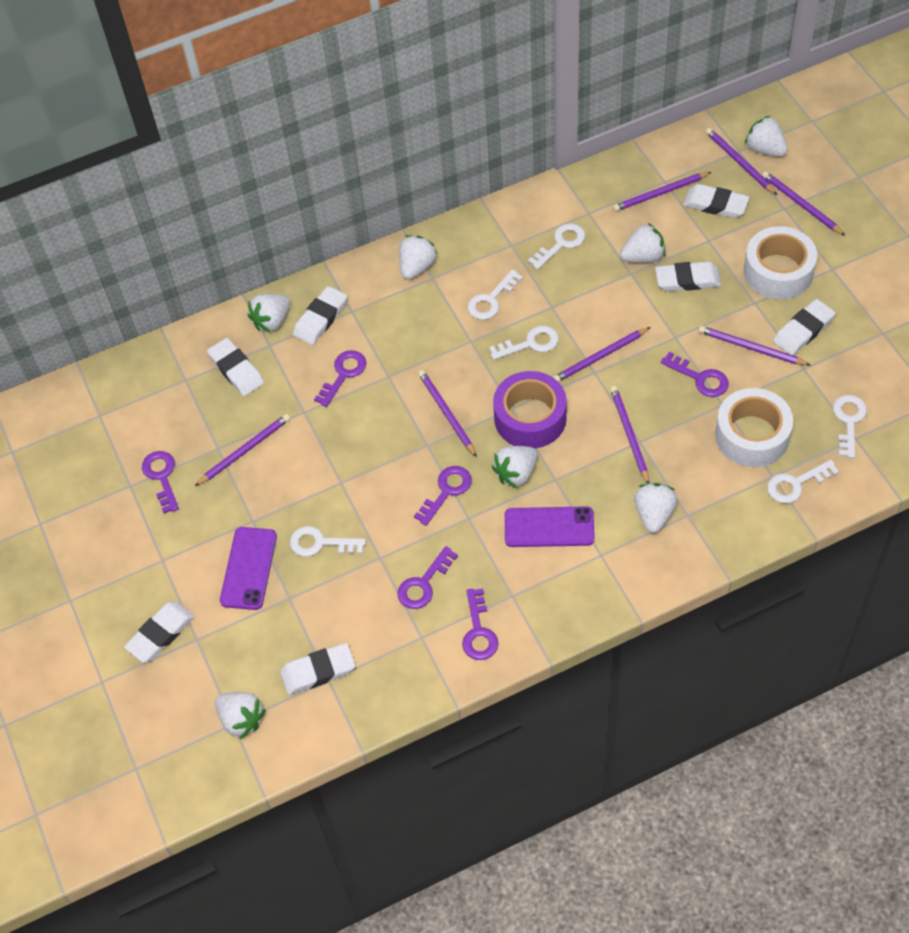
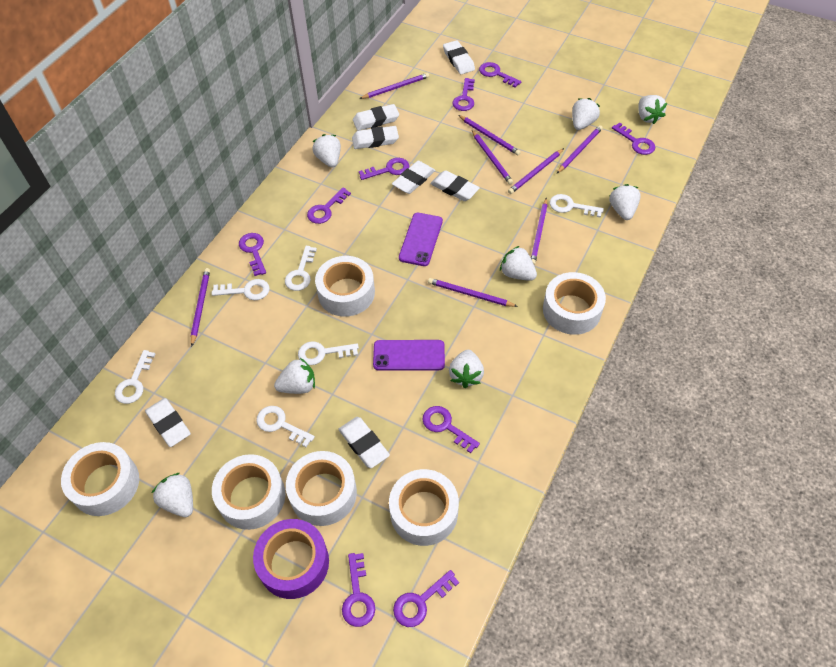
purple key: [142,451,179,513] [314,350,367,407] [397,546,458,609] [414,466,472,526] [462,588,499,660] [661,352,729,397] = 6 -> [239,233,266,276] [307,188,351,224] [342,553,375,627] [359,158,409,180] [393,570,459,627] [422,406,480,453] [452,78,475,111] [479,62,522,87] [612,123,655,155] = 9
white strawberry: [215,692,266,739] [248,294,290,332] [399,235,438,280] [492,446,538,488] [620,223,665,263] [634,483,677,533] [745,116,788,157] = 7 -> [152,473,193,517] [274,358,315,394] [312,134,341,168] [449,350,484,388] [500,246,537,281] [572,98,600,130] [609,184,641,220] [638,95,667,124] = 8
white tape: [715,388,793,467] [744,226,817,299] = 2 -> [61,442,139,516] [212,454,285,530] [286,451,357,526] [315,256,375,317] [389,469,459,546] [543,272,606,335] = 6

